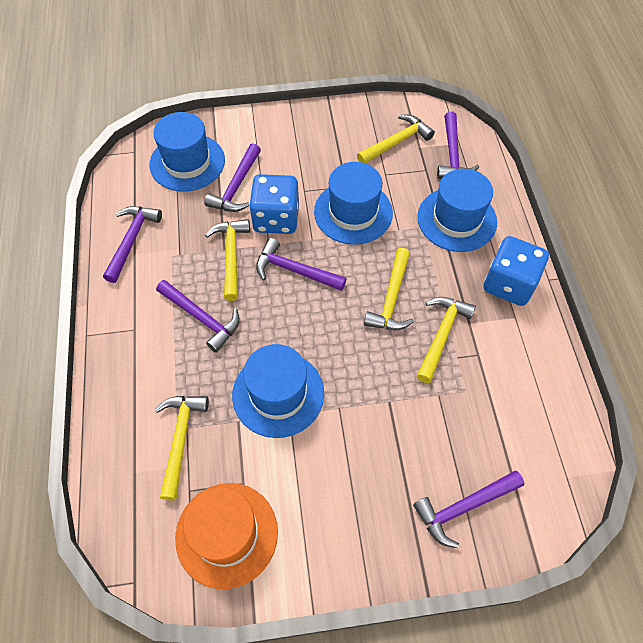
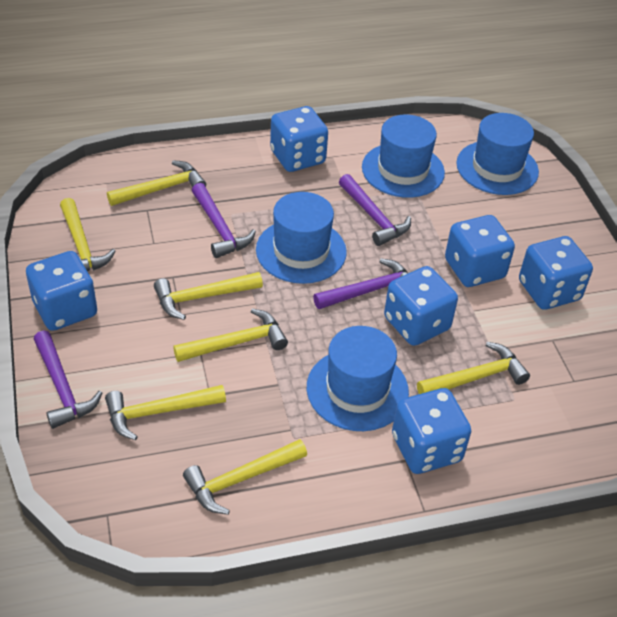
blue dice: [249,174,299,234] [484,236,549,306] = 2 -> [26,251,97,331] [270,106,328,172] [384,266,458,346] [392,388,471,474] [445,215,515,287] [519,236,593,310] = 6
orange hat: [175,483,278,589] = 1 -> none = 0
purple hammer: [103,206,162,283] [156,280,240,353] [204,143,261,212] [256,238,347,291] [413,471,524,548] [437,112,479,179] = 6 -> [34,330,102,429] [191,183,256,258] [313,259,408,309] [339,174,411,246] = 4
yellow hammer: [155,396,209,501] [205,219,250,301] [357,114,435,163] [364,248,414,330] [417,297,476,383] = 5 -> [60,198,116,271] [105,385,226,440] [107,160,206,206] [154,272,263,320] [173,308,288,362] [183,439,307,515] [417,342,530,394] = 7

